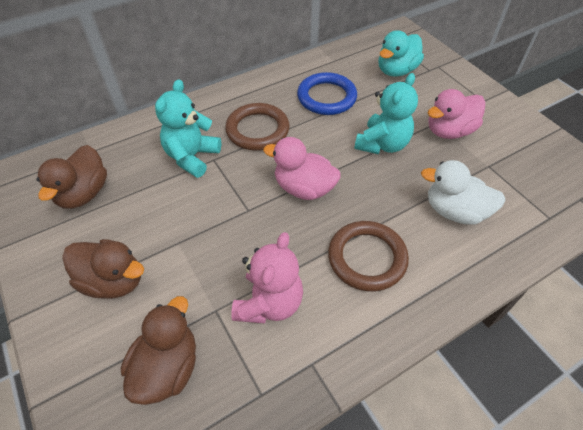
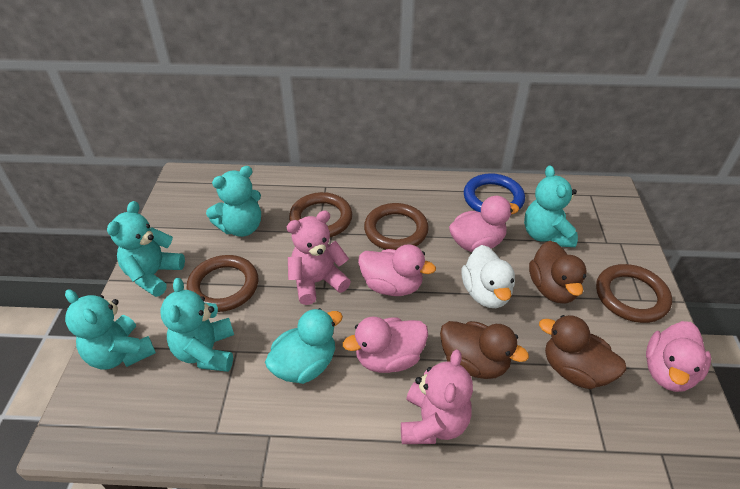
brown ring: [225,103,290,150] [328,221,409,291] = 2 -> [186,255,258,312] [289,192,352,237] [364,203,429,250] [596,264,672,323] = 4
pink duck: [263,137,341,200] [427,89,485,139] = 2 -> [343,316,428,373] [358,244,436,296] [449,196,519,252] [646,321,711,392] = 4
pink teddy bear: [231,232,303,323] = 1 -> [287,210,351,305] [401,350,473,444] = 2
turquoise teddy bear: [155,79,221,178] [354,73,418,154] = 2 -> [65,289,156,370] [107,201,185,297] [160,278,234,372] [206,166,261,237] [524,165,578,247] = 5

